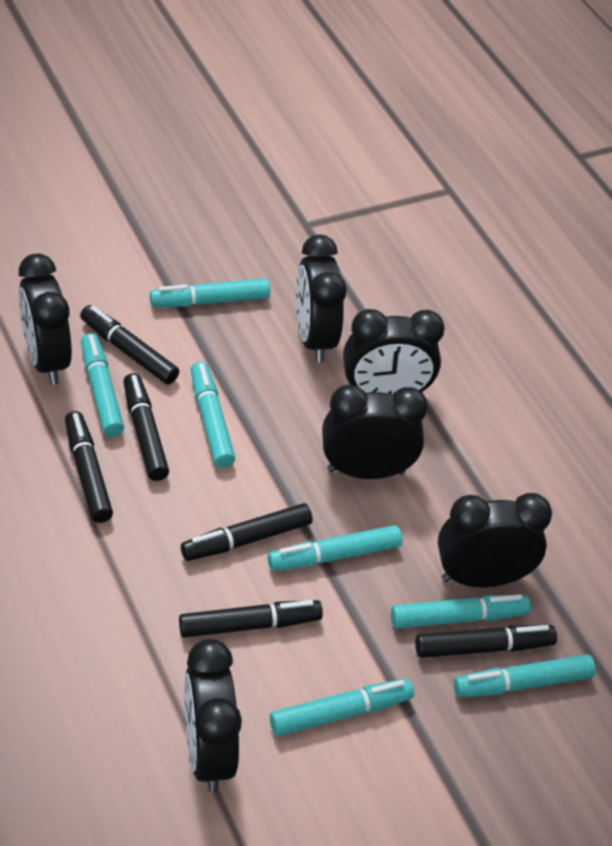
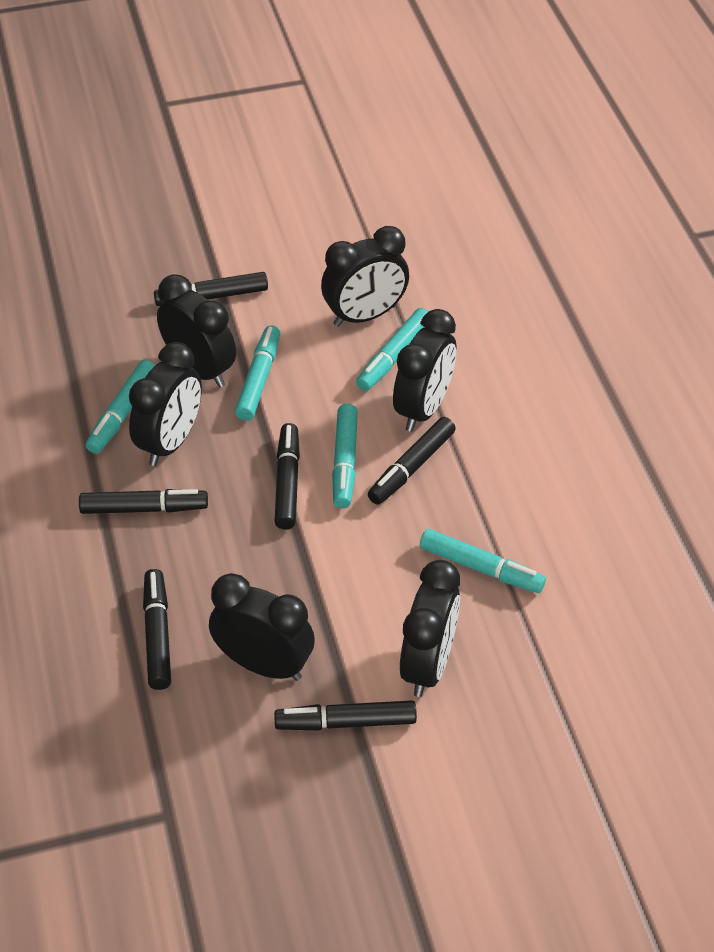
turquoise marker: [81,333,124,437] [150,278,270,307] [191,362,235,468] [268,525,402,571] [270,679,414,736] [391,594,531,628] [454,655,596,698] = 7 -> [86,359,155,454] [235,325,280,420] [332,404,358,508] [356,308,428,391] [420,529,546,593] = 5

